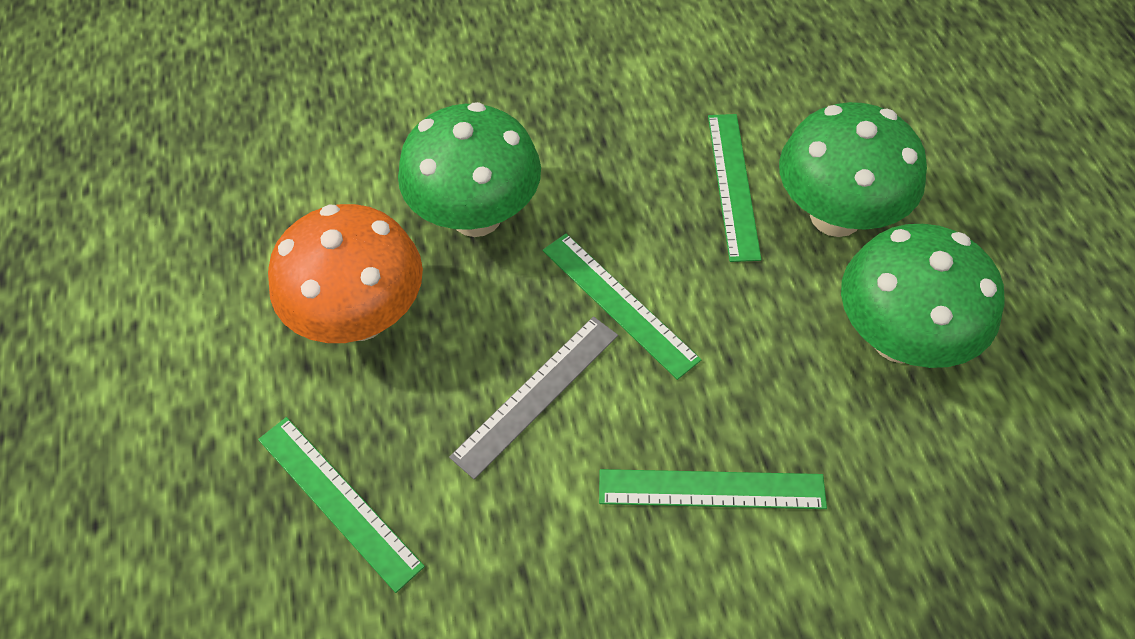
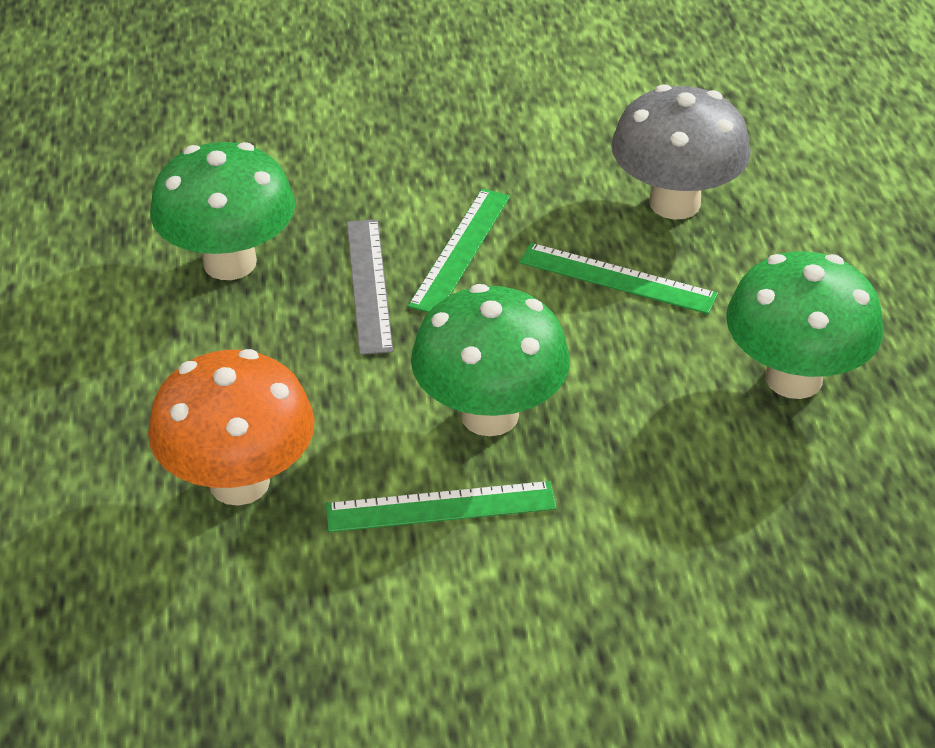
green ruler: [258,417,425,593] [543,233,702,380] [599,469,827,509] [708,114,762,262] = 4 -> [326,481,556,532] [408,189,510,312] [519,243,718,314] = 3
grey mushroom: none = 0 -> [611,84,751,219] = 1

